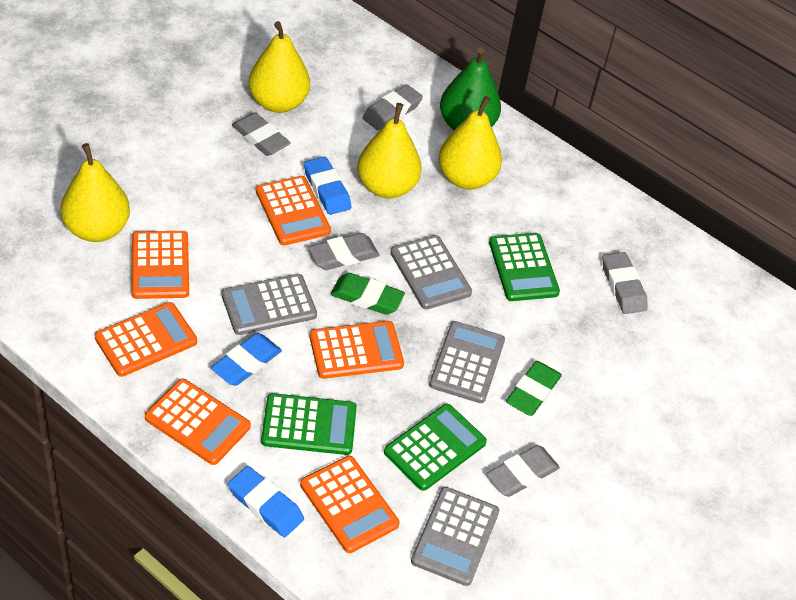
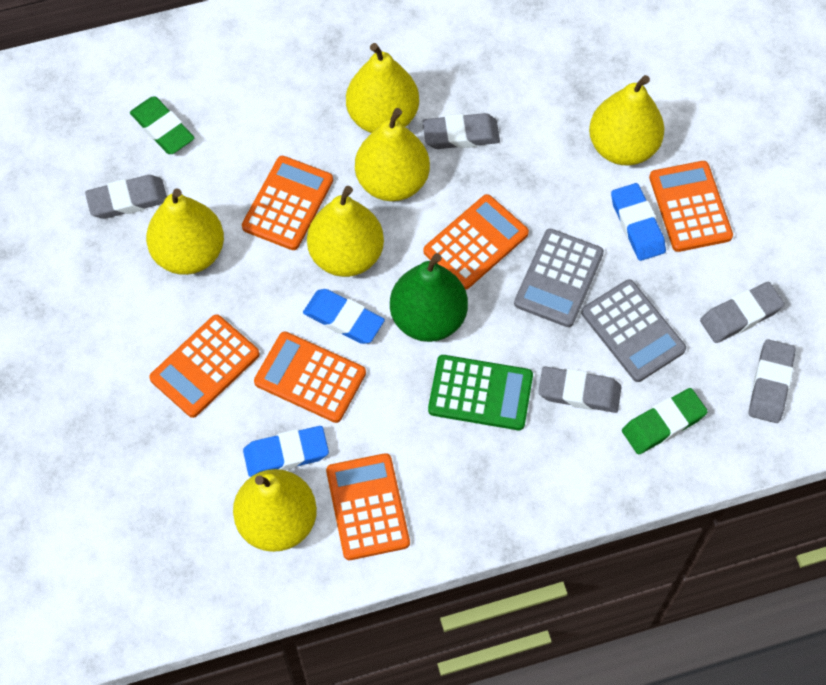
green calculator: [261,393,357,455] [384,404,487,491] [489,233,560,301] = 3 -> [428,355,533,430] = 1
grey calculator: [222,274,317,335] [390,235,472,310] [411,487,499,586] [429,321,505,403] = 4 -> [514,229,604,327] [581,279,686,382] = 2
yellow pear: [61,143,130,242] [249,21,310,113] [357,103,422,198] [439,96,502,190] = 4 -> [146,188,224,275] [233,469,317,552] [307,186,384,277] [346,43,419,133] [355,108,430,201] [589,75,664,165] = 6

